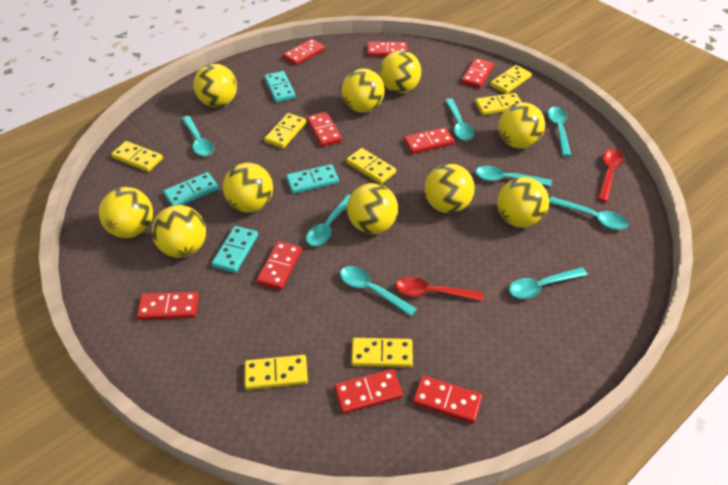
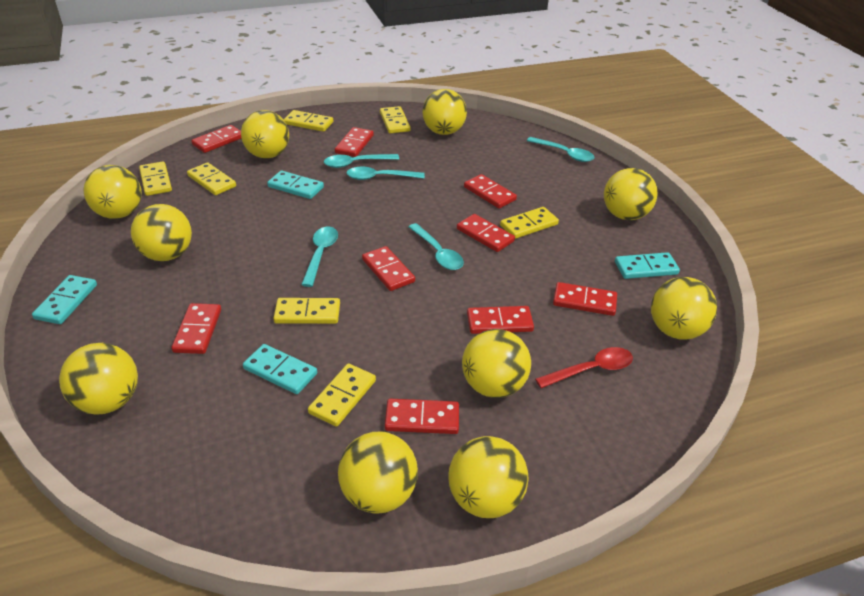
red spoon: [396,277,484,301] [598,149,624,202] = 2 -> [535,347,633,388] = 1
turquoise spoon: [182,116,214,156] [306,194,351,246] [340,266,417,316] [445,98,474,141] [475,166,552,186] [509,267,588,299] [547,107,571,156] [549,196,628,230] = 8 -> [301,227,338,287] [324,154,399,168] [347,167,425,180] [409,223,464,270] [527,137,595,162] = 5

